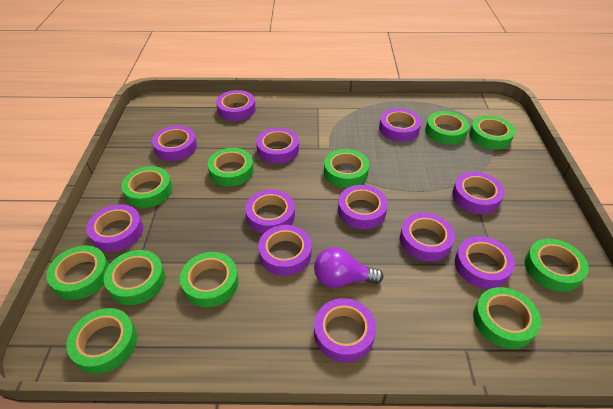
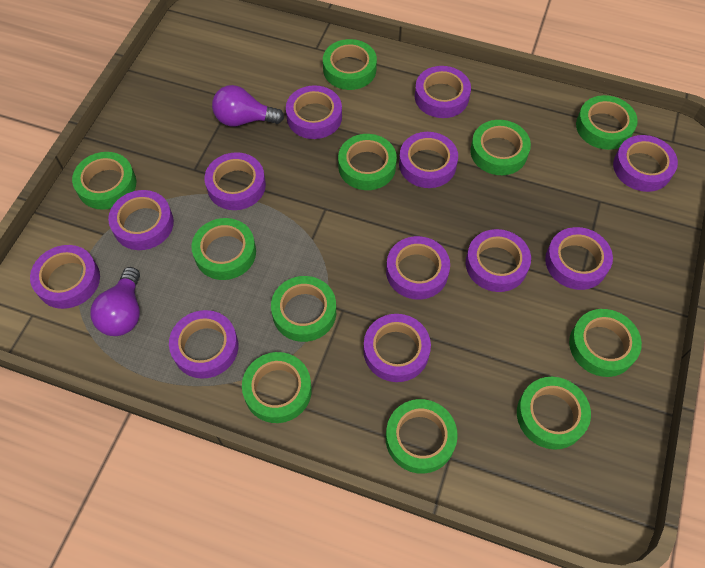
purple light bulb: [314,247,383,288] = 1 -> [90,267,140,336] [212,85,284,127] = 2

